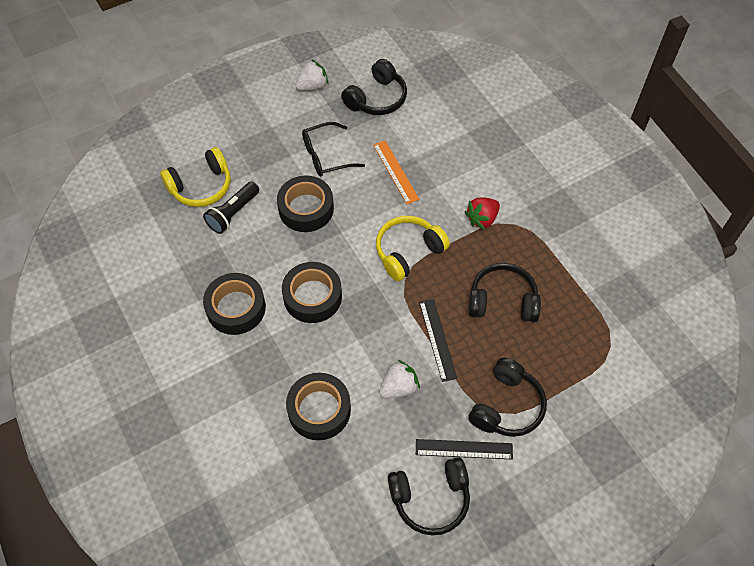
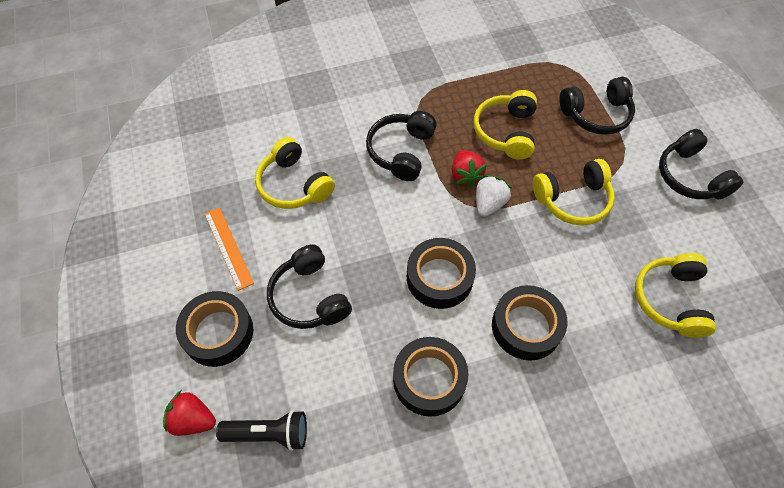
black glasses: [302,122,365,177] = 1 -> none = 0
black ruler: [416,439,513,460] [419,299,457,382] = 2 -> none = 0
red strawberry: [465,198,500,230] = 1 -> [163,390,216,436] [452,150,487,188] = 2
white strawberry: [295,59,328,91] [379,360,420,398] = 2 -> [476,175,512,217] = 1
yellow headphones: [160,147,231,207] [376,216,450,281] = 2 -> [255,137,335,209] [473,90,537,160] [533,159,615,226] [635,253,716,338] = 4

